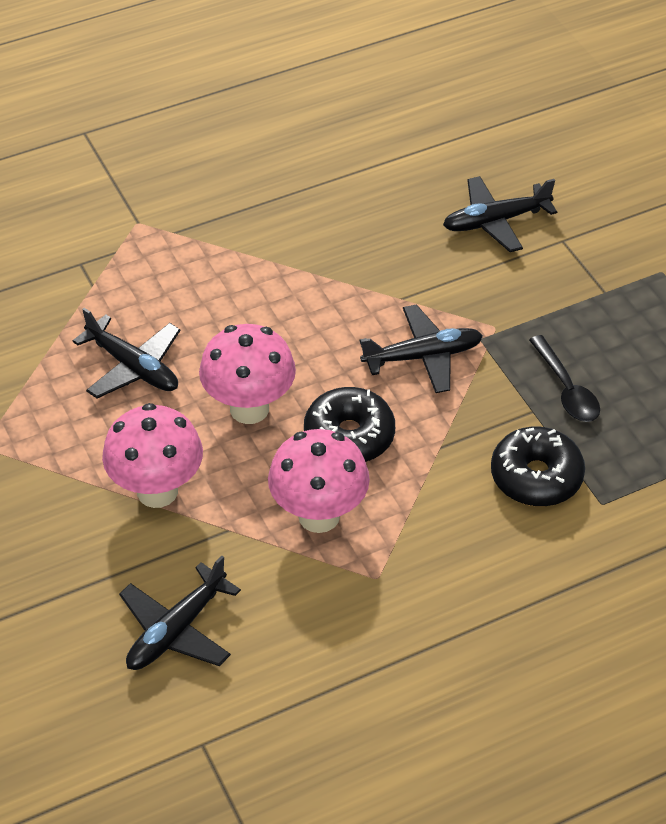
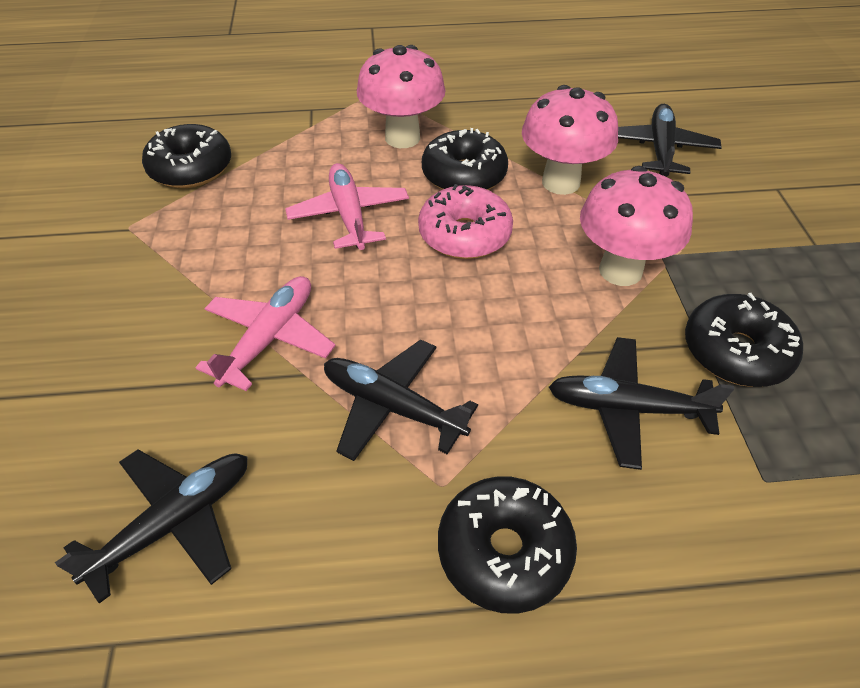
black donut: [304,387,395,462] [491,427,585,506] = 2 -> [142,124,231,188] [422,128,508,190] [438,476,577,614] [685,293,803,387] = 4
black spoon: [529,335,600,422] = 1 -> none = 0
pink donut: none = 0 -> [418,184,513,259] = 1
pink plane: none = 0 -> [196,276,336,391] [285,163,409,250] = 2

